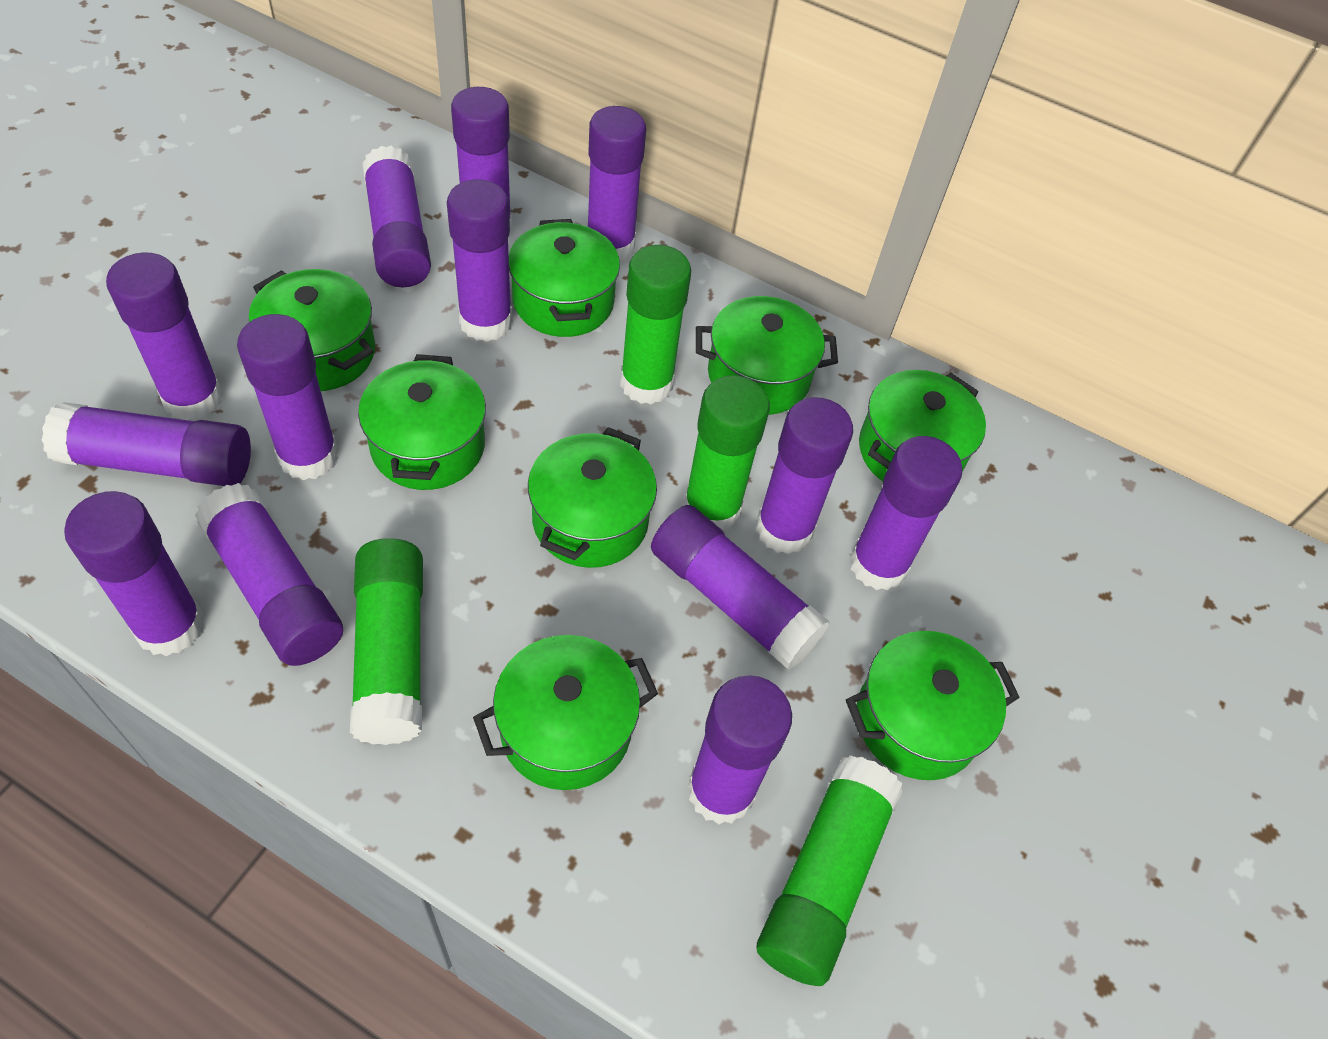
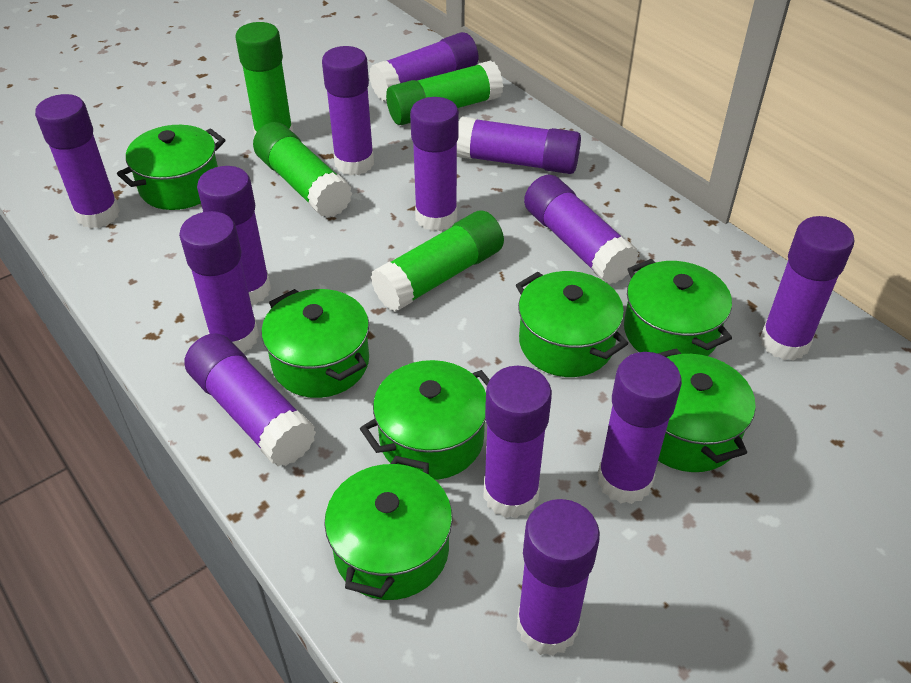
green pot: [249,269,375,391] [358,354,486,490] [473,635,658,790] [509,219,620,337] [528,427,657,568] [696,296,838,415] [846,631,1020,780] [859,370,986,481] = 8 -> [117,125,225,210] [261,289,369,398] [324,456,452,600] [360,360,490,480] [516,271,628,377] [624,259,732,356] [657,348,756,472] = 7

